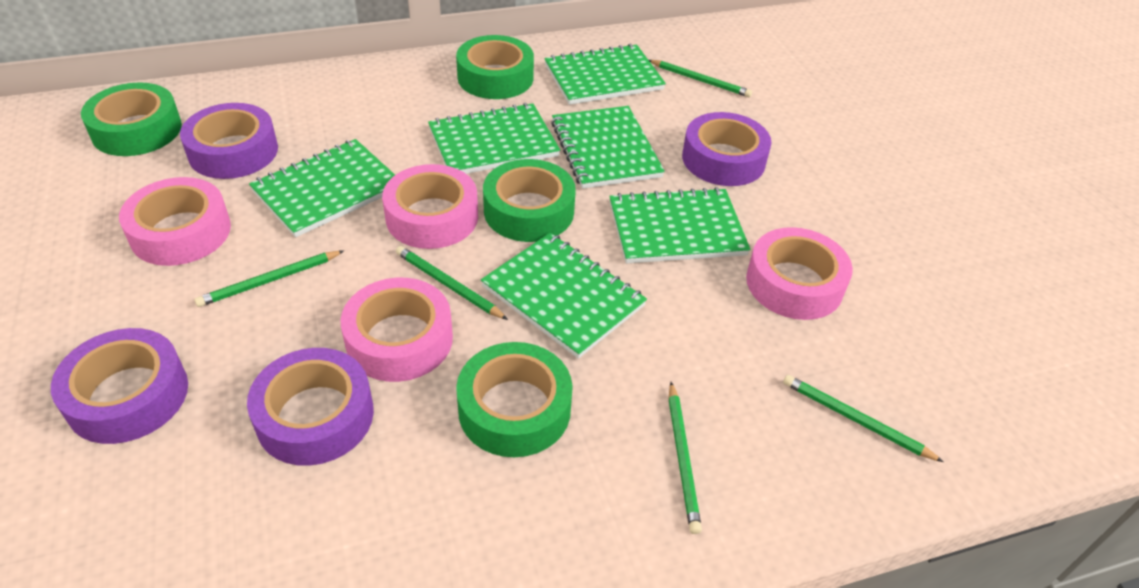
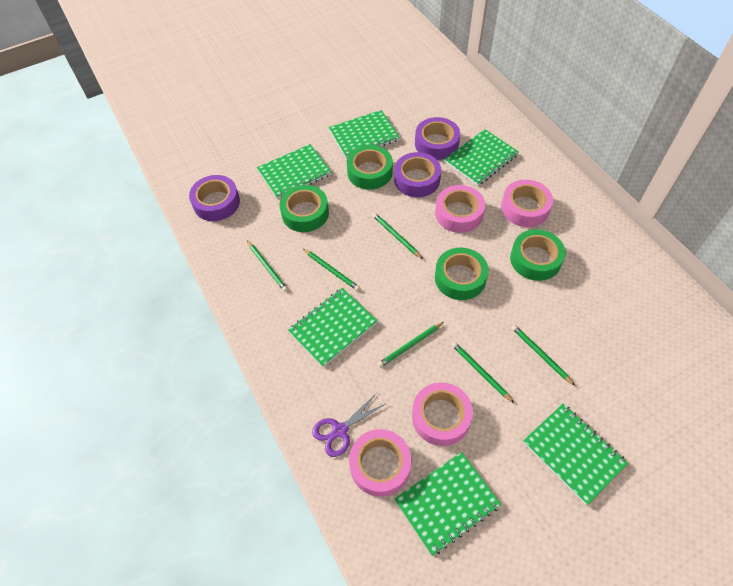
green pencil: [194,251,344,307] [396,246,508,320] [649,60,752,97] [668,382,702,534] [783,375,944,462] = 5 -> [247,241,288,292] [303,249,360,291] [373,213,423,259] [378,322,444,367] [452,342,514,403] [512,325,575,386] = 6
purple scissors: none = 0 -> [312,393,387,457] = 1
purple tape: [51,328,188,444] [180,103,278,179] [247,348,374,466] [682,112,771,186] = 4 -> [189,175,240,221] [394,152,441,197] [415,117,460,160] = 3

